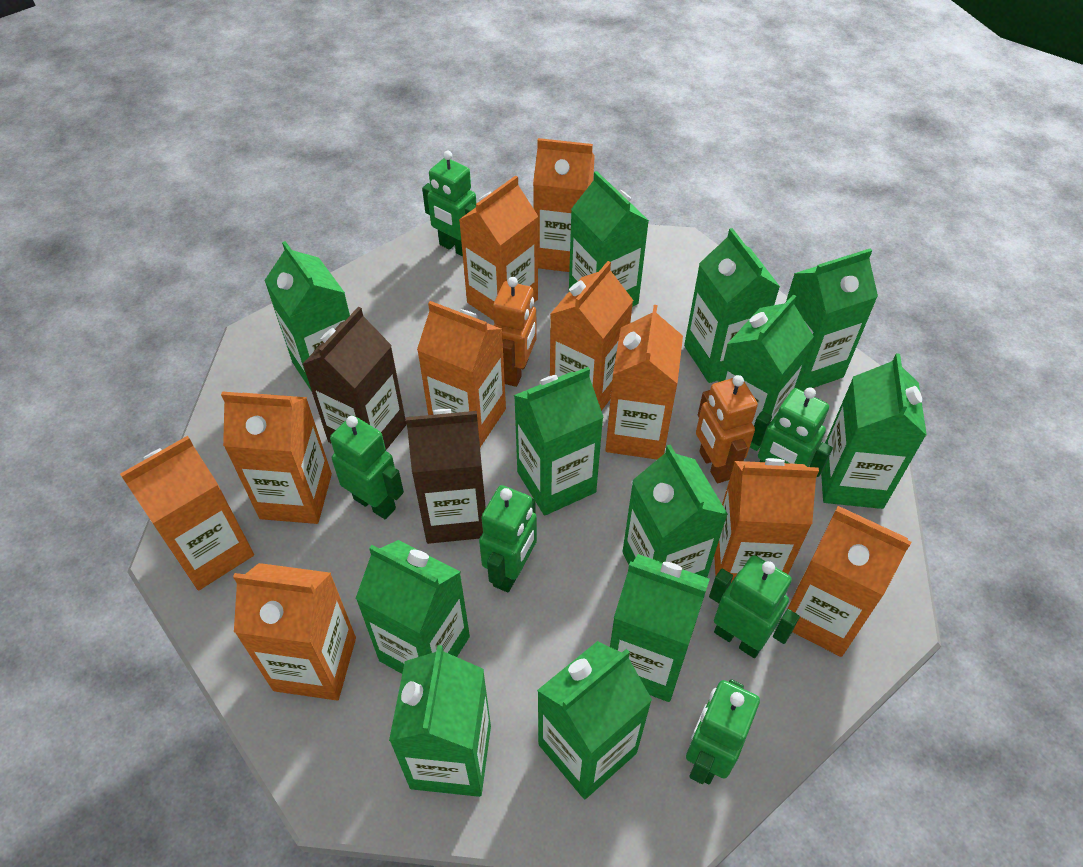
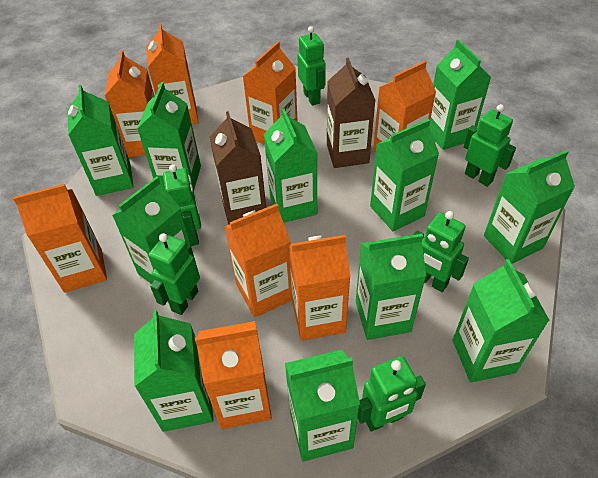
green carton: [264,241,350,392] [355,540,470,674] [389,645,491,797] [514,367,604,516] [537,641,652,799] [569,171,649,307] [610,554,710,702] [623,444,728,578] [684,228,780,383] [718,295,814,451] [786,248,878,391] [821,353,927,509] = 12 -> [67,85,134,196] [112,176,191,284] [134,310,213,432] [137,82,201,190] [264,109,317,223] [285,350,360,462] [356,234,426,340] [370,119,439,231] [429,39,491,150] [453,259,550,383] [484,150,575,264] = 11
orange carton: [120,436,254,590] [221,392,332,524] [233,563,356,700] [417,301,506,447] [459,175,538,320] [533,138,595,272] [550,261,633,411] [605,305,683,459] [714,458,819,582] [787,506,911,657] = 10 -> [13,184,107,293] [105,50,154,157] [146,23,199,124] [195,321,272,429] [225,204,292,317] [243,41,298,145] [289,235,350,341] [373,61,436,153] = 8
orange robot: [493,277,537,387] [696,375,758,483] = 2 -> none = 0

